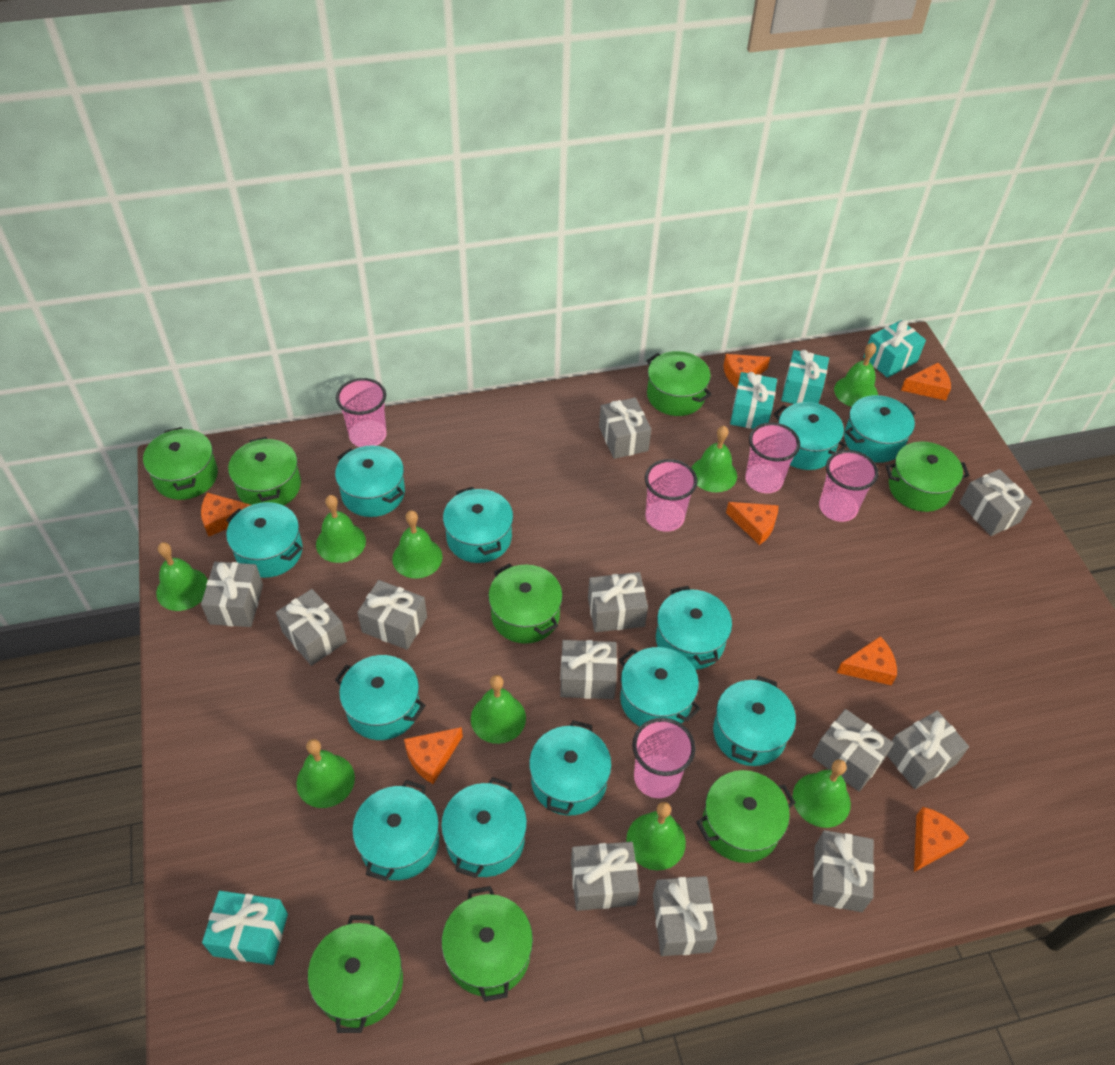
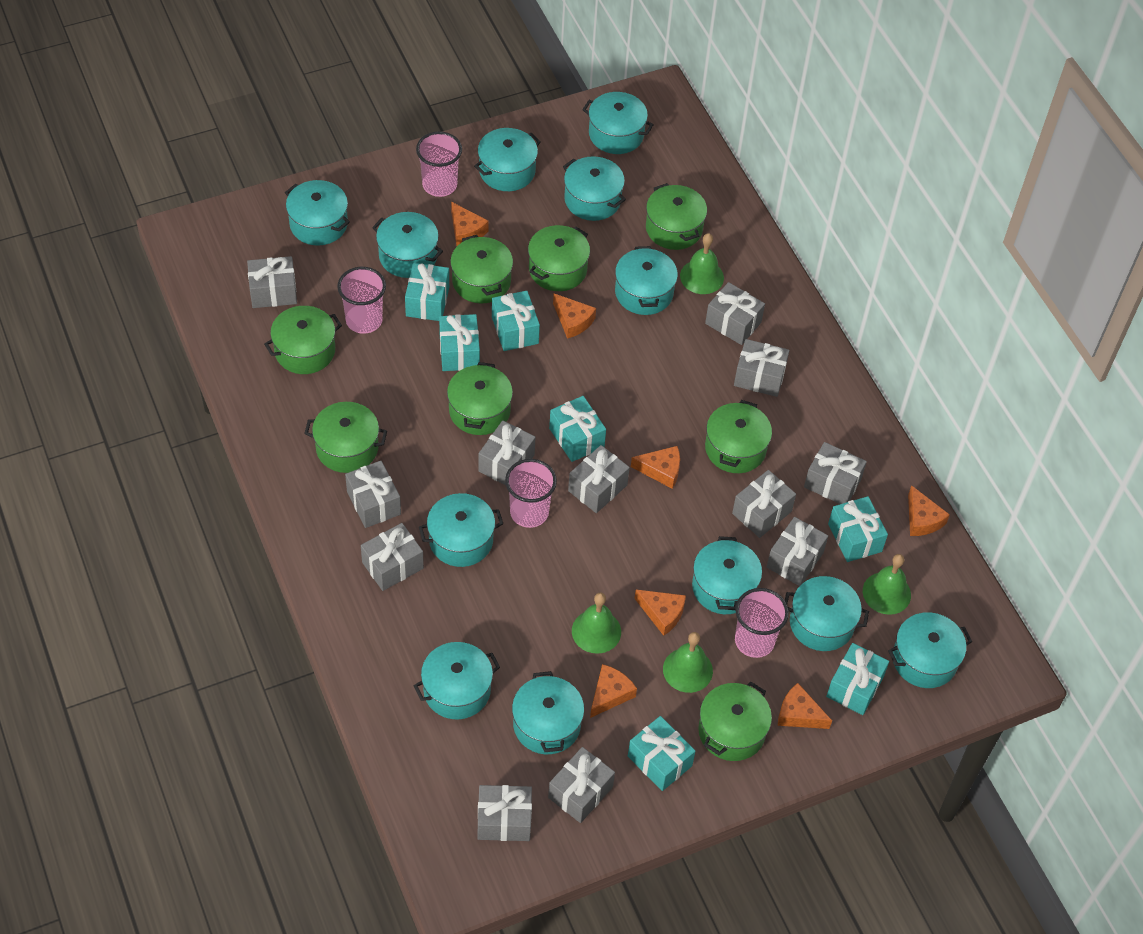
green bell: [156,542,208,611] [296,739,355,808] [316,495,366,563] [392,510,443,578] [471,675,526,744] [626,802,686,870] [692,426,737,492] [793,759,851,828] [834,343,878,407] = 9 -> [572,593,621,654] [663,632,713,693] [680,233,724,294] [863,554,911,615] = 4
pink cup: [336,378,387,447] [632,718,696,798] [645,459,698,532] [745,422,800,493] [819,450,878,522] = 5 -> [337,267,386,334] [416,131,462,197] [505,459,557,528] [735,588,789,658] = 4
turquoise gift: [202,891,288,965] [730,372,777,429] [781,350,829,404] [863,320,926,378] = 4 -> [405,263,449,321] [439,314,480,371] [492,291,540,351] [549,396,606,462] [628,716,696,791] [826,643,889,715] [828,496,888,562] = 7

